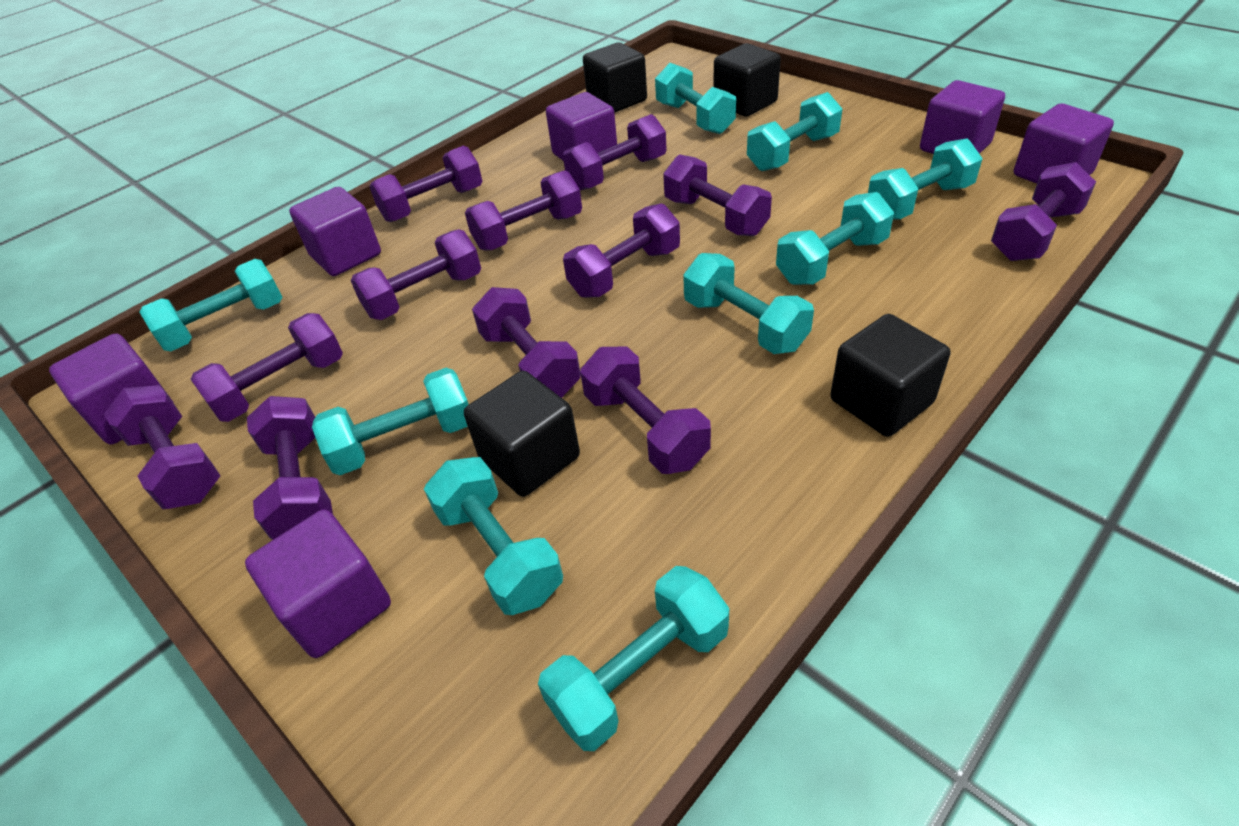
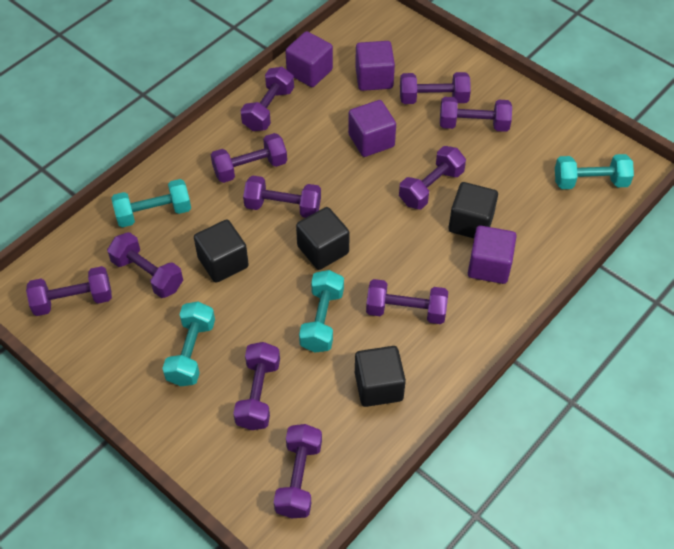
purple cube: [49,333,173,445] [245,509,391,658] [289,187,381,276] [546,92,617,161] [920,80,1005,154] [1014,103,1114,184] = 6 -> [285,31,333,87] [348,100,396,157] [355,41,395,91] [468,226,517,284] = 4
purple dumbbell: [104,385,220,509] [190,313,343,422] [247,396,333,540] [350,229,481,320] [369,145,482,222] [465,170,582,251] [472,287,581,398] [563,114,667,191] [563,203,680,298] [580,346,711,474] [663,154,772,236] [991,162,1096,261] = 12 -> [26,266,112,316] [107,232,183,298] [211,133,287,183] [233,342,280,430] [240,67,294,131] [243,175,321,218] [274,424,322,518] [366,279,448,324] [399,146,466,209] [400,72,471,104] [440,97,512,132] = 11
turquoise dumbbell: [140,259,282,351] [312,368,469,475] [424,457,563,615] [538,566,729,751] [655,63,736,134] [683,253,814,354] [747,92,842,171] [776,192,894,285] [868,138,982,220] = 9 -> [111,179,191,227] [162,302,215,386] [299,270,344,353] [555,154,634,189] = 4

